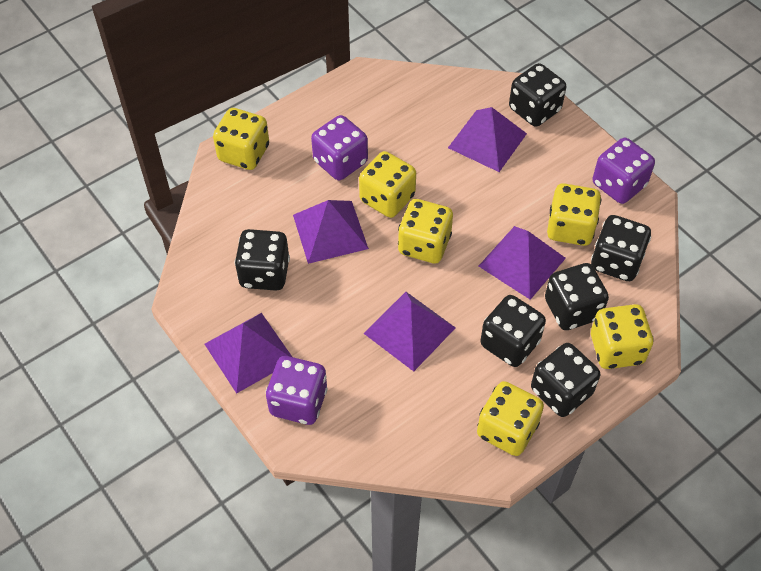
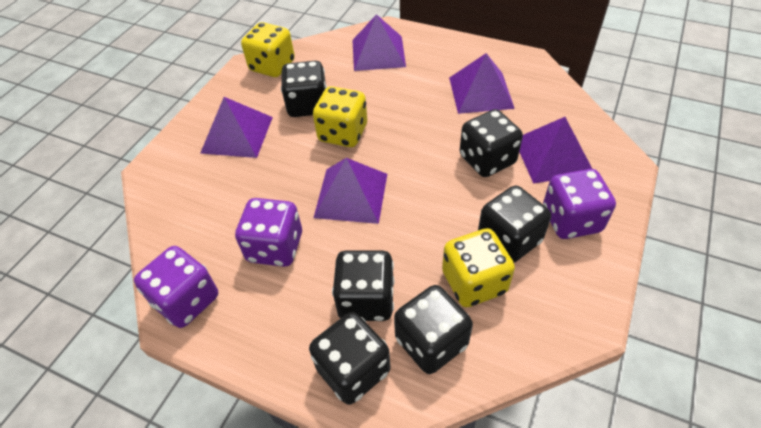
yellow dice: [213,108,269,170] [359,151,416,218] [398,199,453,263] [477,381,544,456] [547,183,601,246] [591,304,654,369] = 6 -> [241,22,295,77] [313,87,367,147] [442,228,515,307] = 3

